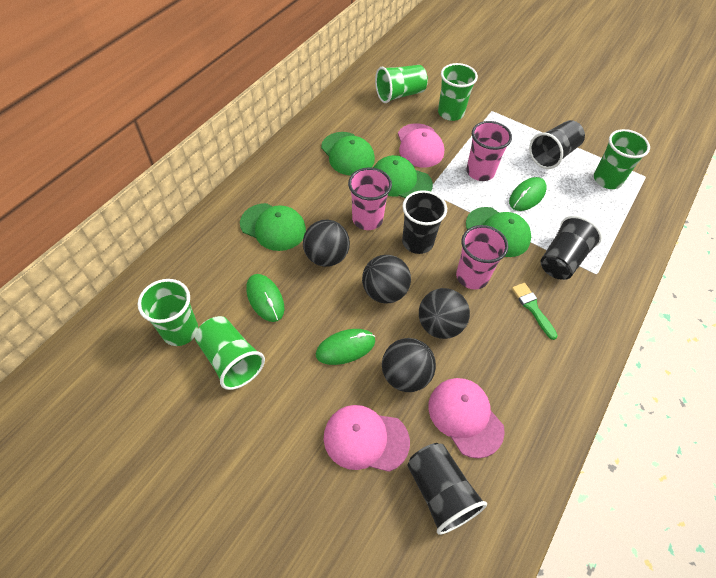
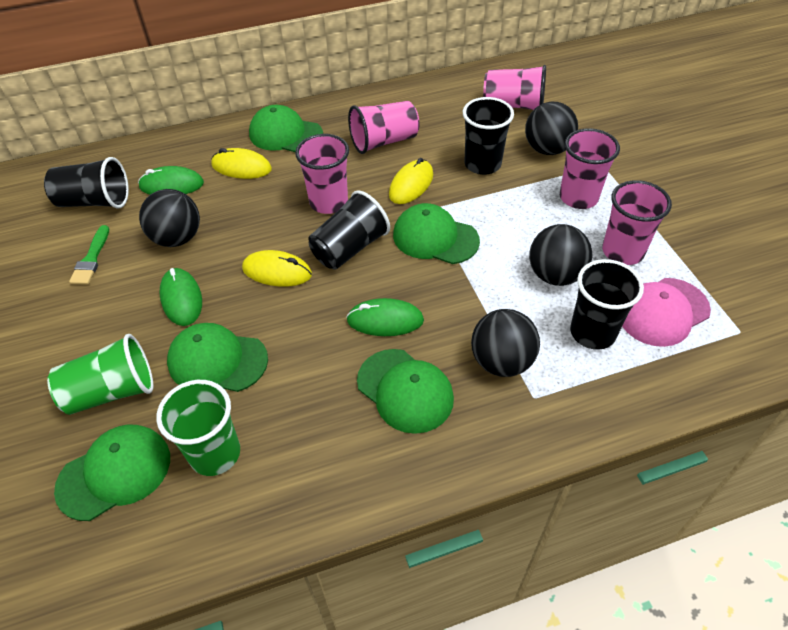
green cap: [240,203,306,251] [321,132,375,175] [373,155,433,198] [466,207,531,257] = 4 -> [54,424,170,521] [167,323,268,392] [249,105,323,152] [357,349,454,434] [393,203,480,264] = 5
green cup: [138,279,198,346] [195,316,265,390] [375,65,428,103] [438,63,478,121] [594,129,650,189] = 5 -> [47,334,154,415] [156,380,240,476] = 2
pink cap: [324,405,410,472] [398,123,444,167] [428,378,505,458] = 3 -> [622,278,711,347] = 1
pink cup: [348,167,392,230] [456,225,508,290] [466,121,512,181] = 3 -> [295,134,349,214] [348,101,419,154] [483,65,546,110] [560,128,620,209] [602,180,672,265] = 5
yellow mouse: none = 0 -> [211,148,272,179] [242,250,312,287] [389,158,433,204] = 3

